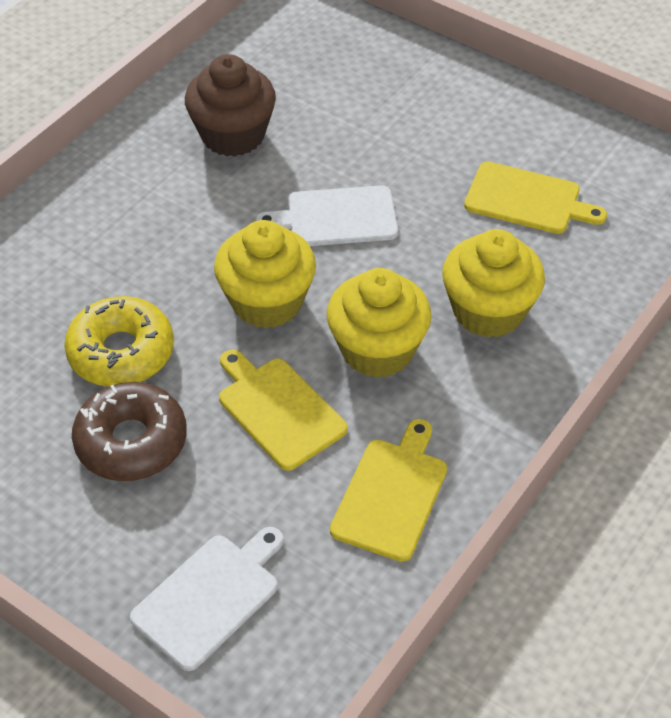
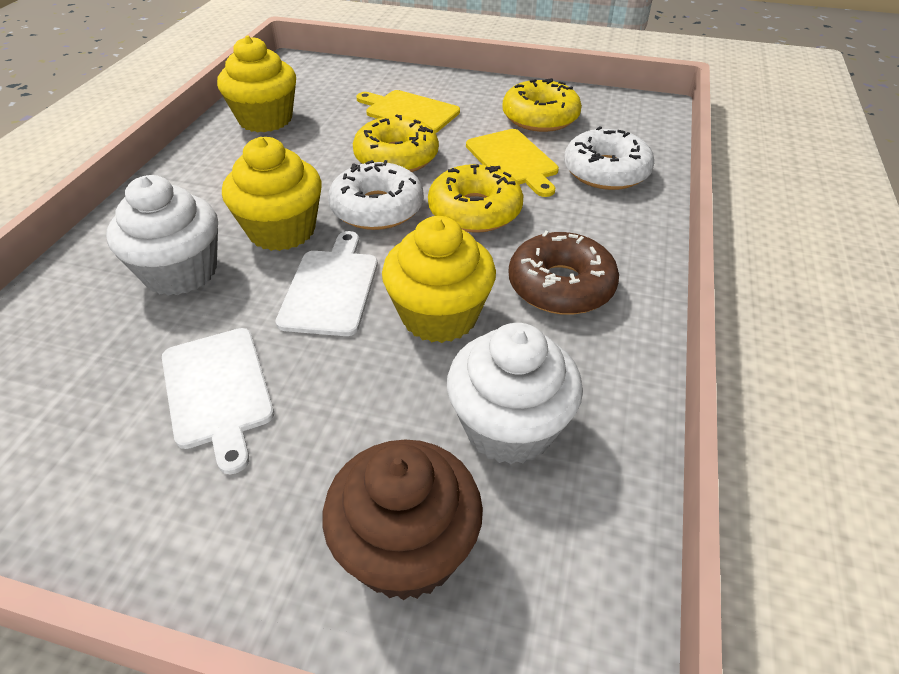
white cupcake: none = 0 -> [107,175,218,296] [447,323,583,464] = 2
white donut: none = 0 -> [328,160,424,230] [564,126,654,190] = 2
yellow cutting board: [219,349,347,471] [330,419,447,562] [464,161,607,234] = 3 -> [357,90,460,133] [466,129,559,197] = 2
yellow donut: [64,296,174,387] = 1 -> [353,114,439,172] [428,164,523,233] [502,78,582,132] = 3

